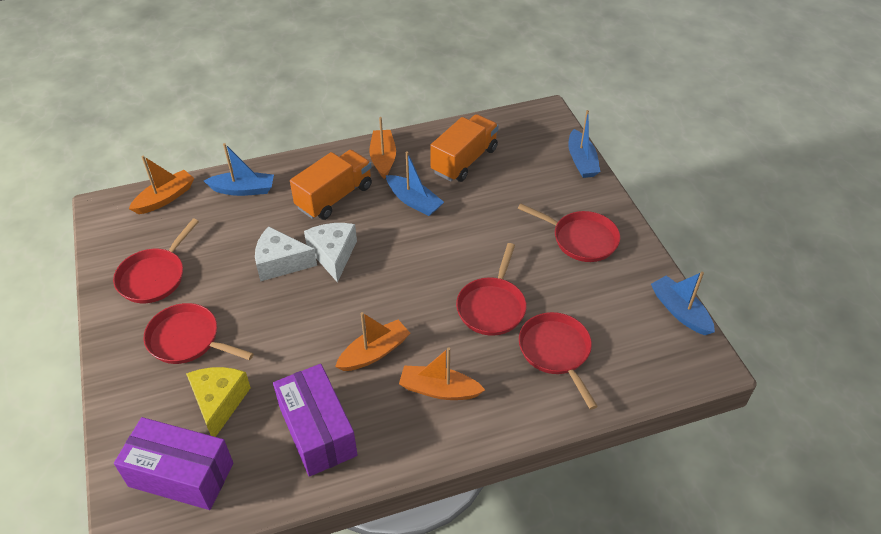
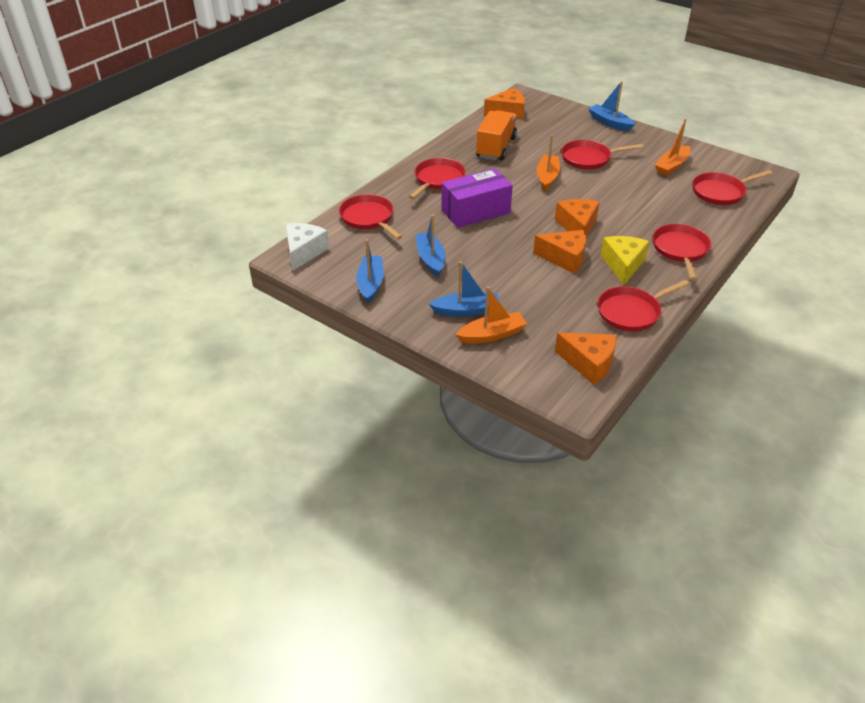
orange boat: [129,156,194,214] [335,312,410,371] [369,117,396,179] [399,348,485,400] = 4 -> [455,287,527,344] [537,135,560,191] [655,119,691,176] = 3
orange cheese: none = 0 -> [484,88,525,120] [533,230,586,274] [555,199,600,238] [555,333,616,385] = 4
orange truck: [290,150,372,220] [430,114,499,182] = 2 -> [476,110,517,160] = 1
purple box: [114,417,233,510] [273,364,358,477] = 2 -> [442,168,513,228] = 1
red pan: [113,219,199,303] [144,303,254,364] [456,243,527,336] [518,204,620,262] [519,312,598,410] = 5 -> [339,194,403,239] [409,158,466,199] [561,140,643,170] [597,280,689,331] [653,224,711,280] [692,170,773,205] = 6
white cheese: [255,226,317,282] [304,223,357,283] = 2 -> [286,223,329,271] = 1

